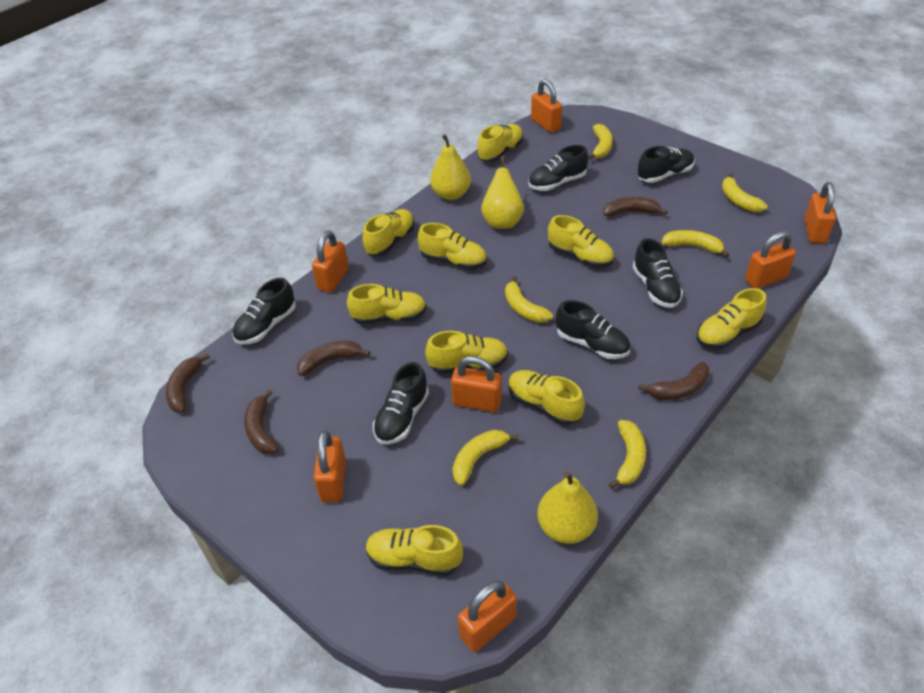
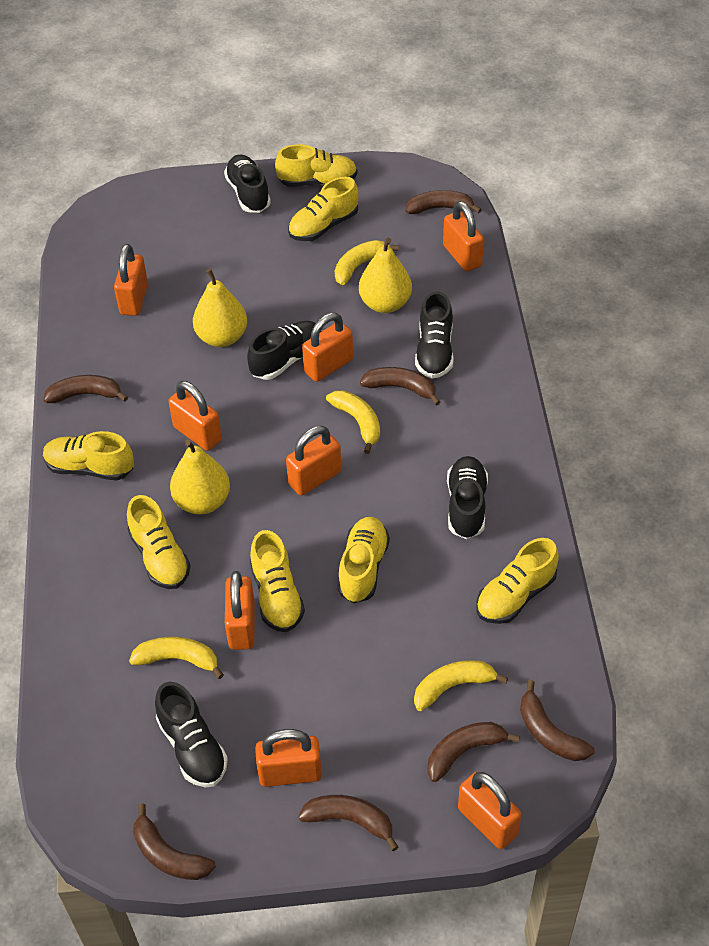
black shoe: [232,278,296,344] [373,362,429,445] [528,145,588,191] [556,300,630,359] [633,238,683,308] [637,146,695,183] = 6 -> [155,682,228,787] [224,155,271,213] [247,321,322,380] [415,291,454,379] [447,456,488,539] = 5
brown banana: [166,353,210,412] [244,389,278,454] [297,341,370,376] [603,197,668,217] [638,362,709,400] = 5 -> [44,375,128,403] [133,804,216,880] [298,795,398,851] [360,367,440,406] [406,190,482,214] [427,722,520,782] [520,680,594,761] = 7
orange padlock: [312,231,349,292] [314,431,346,502] [451,356,502,412] [457,580,517,652] [531,79,562,133] [745,231,796,289] [804,182,836,243] = 7 -> [114,244,148,316] [168,381,222,451] [225,571,255,650] [255,729,322,787] [286,426,342,496] [302,313,353,382] [443,201,484,271] [458,771,522,849] = 8
yellow banana: [452,430,519,486] [505,276,553,323] [588,124,613,160] [609,420,646,489] [661,230,729,257] [722,173,767,212] = 6 -> [129,637,224,679] [326,390,380,454] [335,240,398,285] [414,660,508,711] = 4
yellow shoe: [347,284,427,324] [363,209,415,256] [366,525,463,576] [417,223,487,269] [425,331,508,374] [477,124,524,162] [508,370,585,425] [548,215,614,267] [697,288,767,349] = 9 -> [43,431,134,481] [127,495,191,589] [250,530,305,632] [275,144,358,187] [288,177,358,241] [338,517,390,603] [476,538,559,624] = 7

